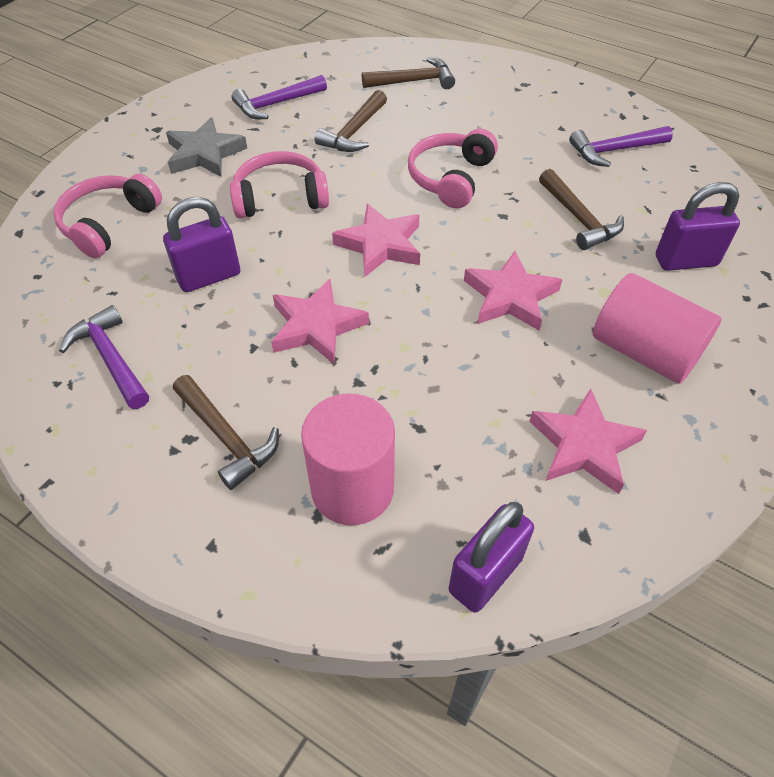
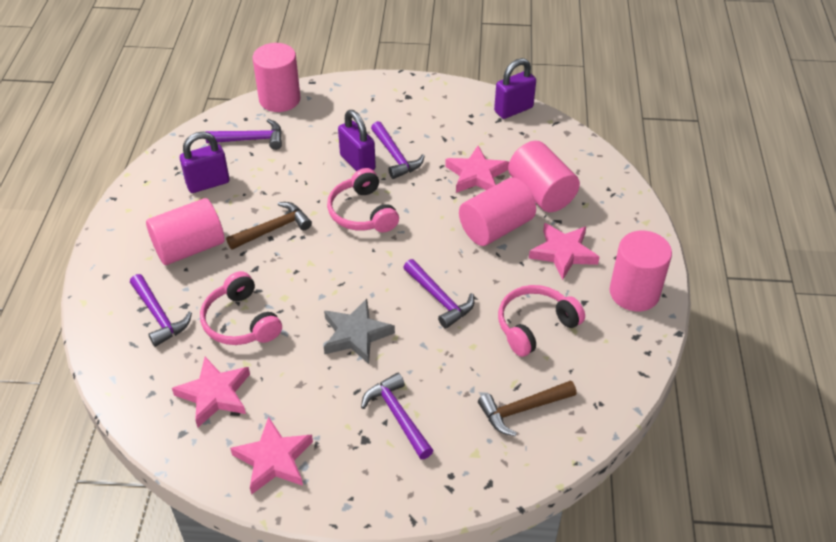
brown hammer: [173,375,279,490] [315,90,387,152] [362,57,455,89] [539,169,624,250] = 4 -> [226,202,312,250] [478,380,577,436] = 2
pink cylinder: [301,393,395,525] [593,273,722,384] = 2 -> [146,198,225,265] [253,43,301,112] [459,177,536,246] [508,141,580,212] [609,231,672,311] = 5
purple hammer: [59,305,149,409] [232,75,327,119] [569,126,673,167] = 3 -> [130,274,192,347] [206,119,282,150] [361,373,434,459] [371,121,425,179] [403,259,474,329] = 5

